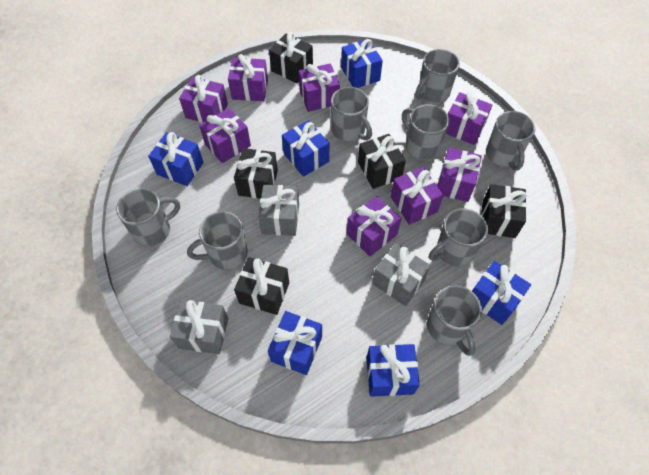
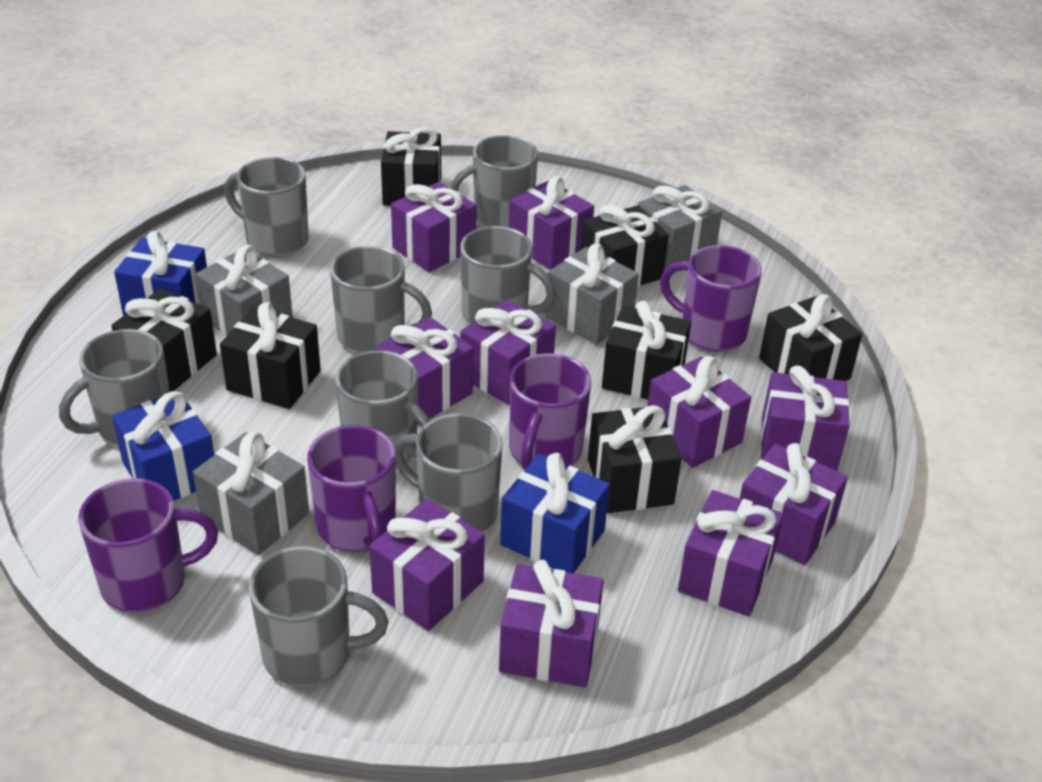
black gift: [234,148,278,199] [234,257,289,315] [269,32,313,83] [358,134,406,189] [481,184,527,238] = 5 -> [111,288,217,392] [220,302,321,409] [381,127,441,206] [581,205,669,287] [588,405,682,513] [602,301,691,399] [759,294,862,381] = 7
blue gift: [148,132,204,186] [268,311,322,375] [282,120,329,177] [341,39,383,88] [367,344,420,397] [472,261,531,325] = 6 -> [112,391,214,501] [114,231,207,316] [500,453,610,573] = 3
grey gift: [170,300,228,354] [258,185,299,236] [372,243,431,306] = 3 -> [193,432,309,555] [195,245,293,336] [545,243,639,345] [637,185,722,269] = 4
purple gift: [179,75,228,123] [199,108,251,163] [228,54,268,101] [299,63,340,112] [347,196,401,257] [391,167,444,225] [438,148,482,202] [446,92,492,145] = 8 -> [369,498,485,631] [375,317,473,425] [391,182,477,272] [460,299,556,405] [499,560,604,687] [509,176,594,270] [648,356,751,468] [678,490,784,617] [739,443,848,565] [761,366,850,471] = 10
purple mug: none = 0 -> [78,478,218,612] [307,425,396,552] [510,353,591,470] [660,245,762,352] = 4

